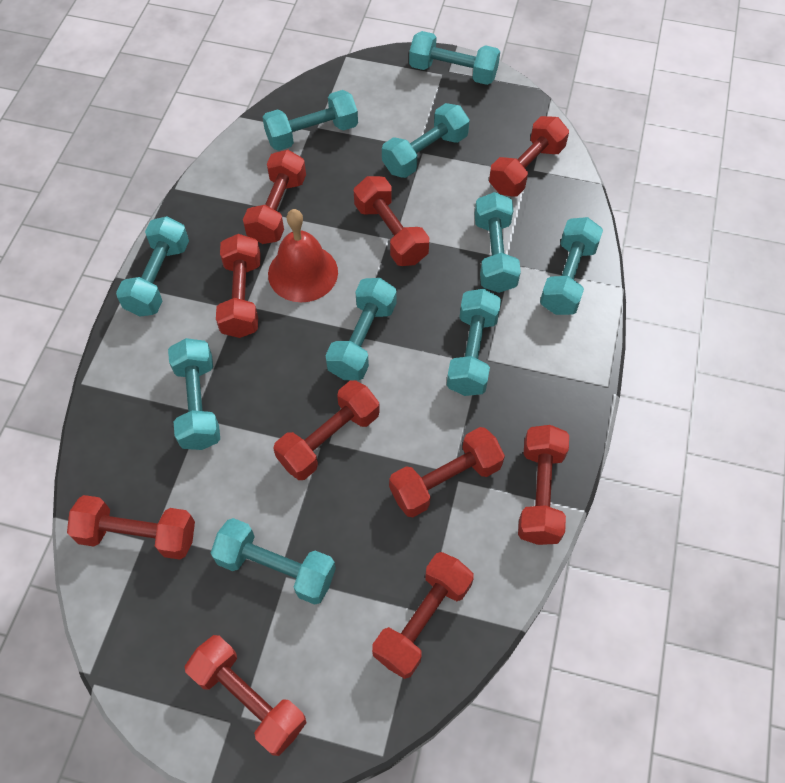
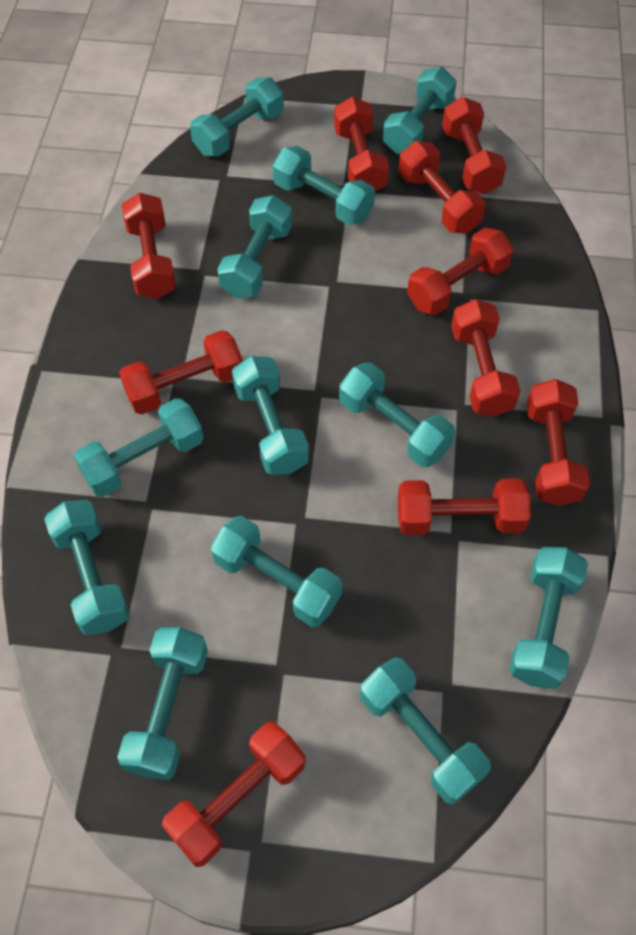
red bell: [268,209,338,302] = 1 -> none = 0
turquoise dumbbell: [116,216,189,317] [168,338,220,450] [211,518,336,605] [262,90,358,151] [325,278,397,381] [382,103,470,178] [409,31,500,85] [447,289,501,396] [475,192,521,293] [540,217,603,315] = 10 -> [44,500,130,635] [74,398,204,497] [117,627,208,780] [190,77,284,157] [211,516,343,627] [217,195,292,298] [232,356,309,475] [272,146,375,226] [339,363,456,467] [360,657,491,804] [383,67,457,154] [509,547,588,689] = 12

